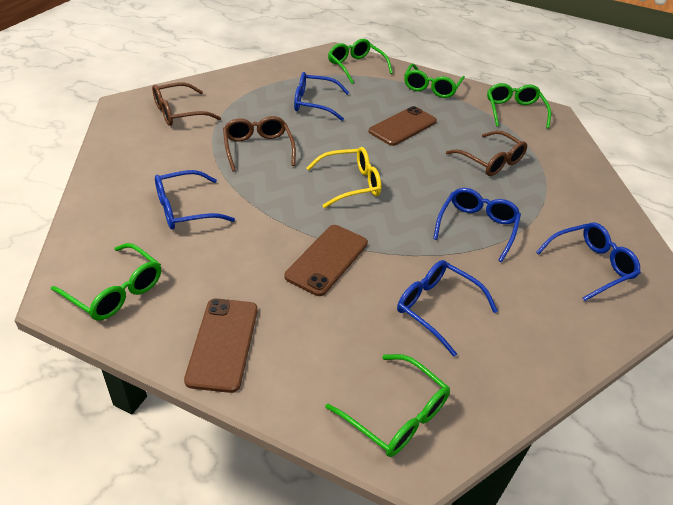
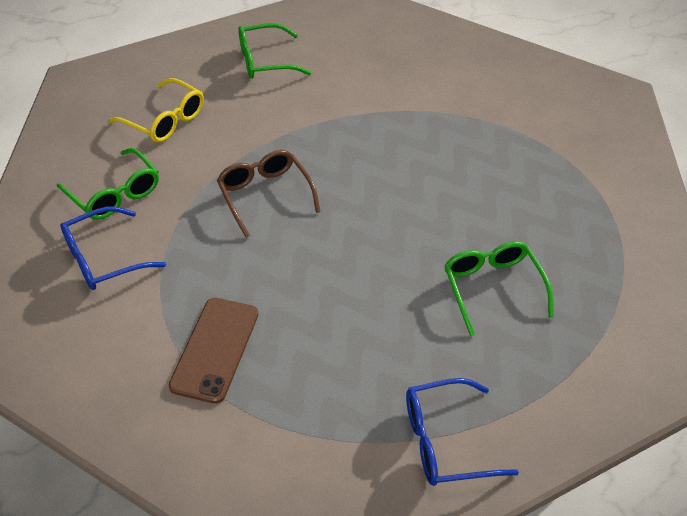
blue glasses: [155,170,235,229] [294,72,349,121] [397,260,498,357] [433,188,521,262] [536,223,641,301] = 5 -> [60,206,166,290] [406,378,519,486] = 2
brown glasses: [152,82,221,126] [223,116,296,172] [446,131,527,176] = 3 -> [217,150,321,238] = 1
brown phone: [184,298,258,393] [284,225,368,296] [368,106,437,146] = 3 -> [169,298,258,404] = 1
green glasses: [51,243,161,320] [325,354,450,457] [328,39,393,84] [404,63,465,98] [487,83,551,129] = 5 -> [57,148,159,220] [238,23,311,79] [444,241,554,336] = 3

